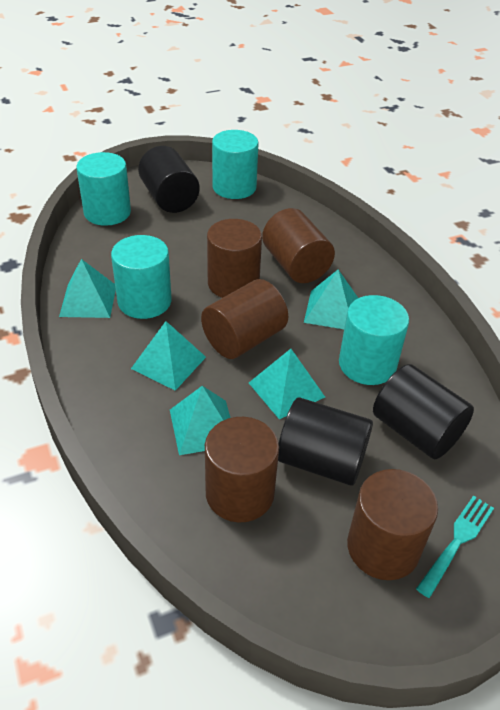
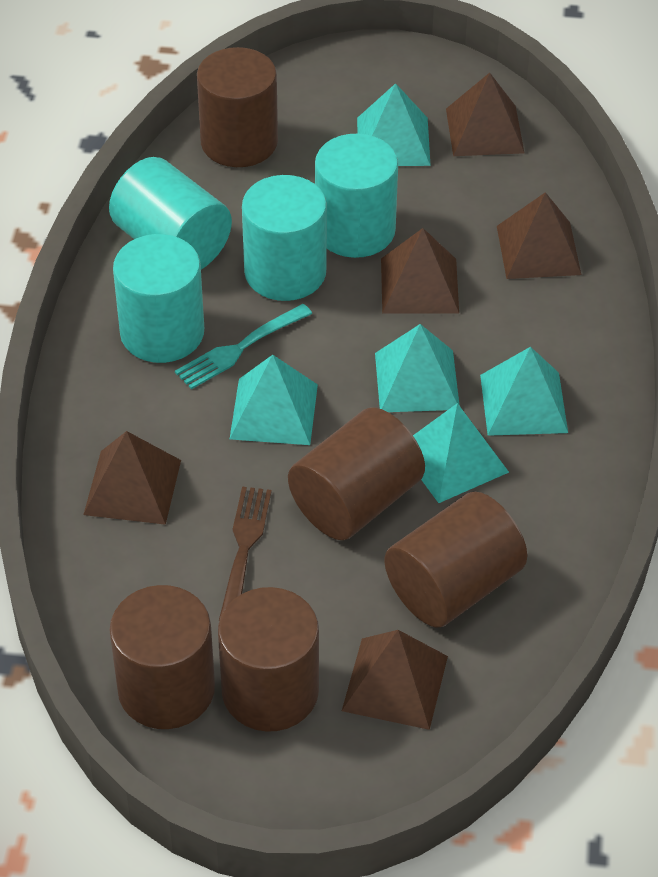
black cylinder: [138,146,200,213] [278,397,373,486] [373,364,474,459] = 3 -> none = 0
brown fork: none = 0 -> [219,487,272,620] = 1
brown pyramid: none = 0 -> [83,431,181,525] [342,630,448,730] [381,228,459,314] [446,73,524,156] [497,192,582,279] = 5

